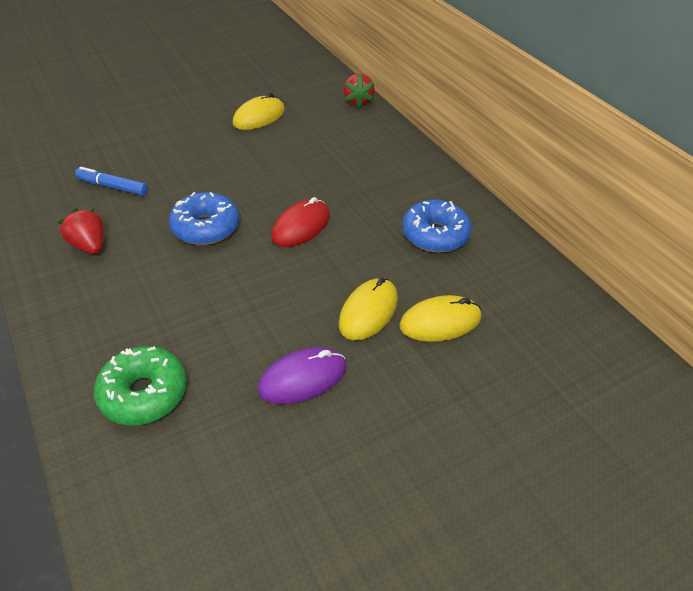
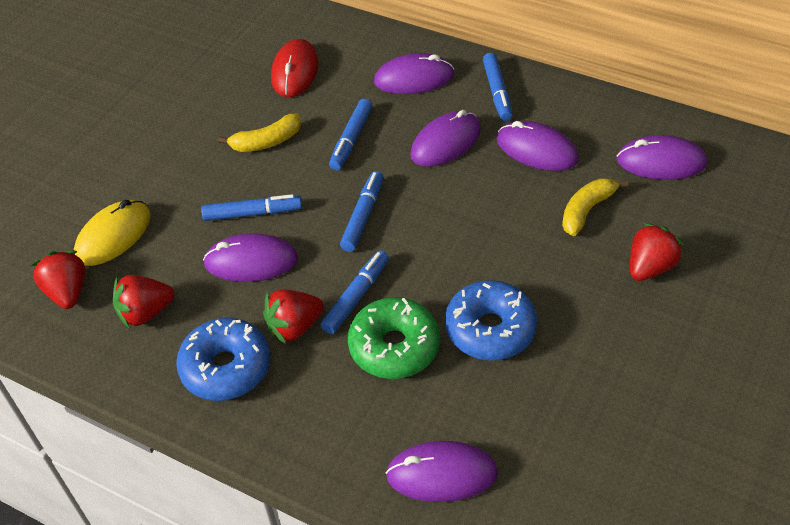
blue marker: [75,167,148,196] = 1 -> [201,194,302,221] [320,250,389,334] [329,99,372,170] [340,171,383,252] [483,53,512,121] = 5
purple mouse: [257,347,347,404] = 1 -> [203,233,298,282] [374,53,454,94] [386,441,498,502] [410,110,481,167] [497,121,579,171] [617,135,707,180] = 6
red strawberry: [57,208,104,254] [344,73,374,108] = 2 -> [31,250,85,309] [113,275,175,329] [263,290,324,344] [630,223,684,281] = 4
yellow banana: none = 0 -> [218,114,301,152] [562,178,629,236] = 2
yellow mouse: [233,93,285,130] [339,278,398,340] [399,295,481,342] = 3 -> [74,200,151,266] = 1

